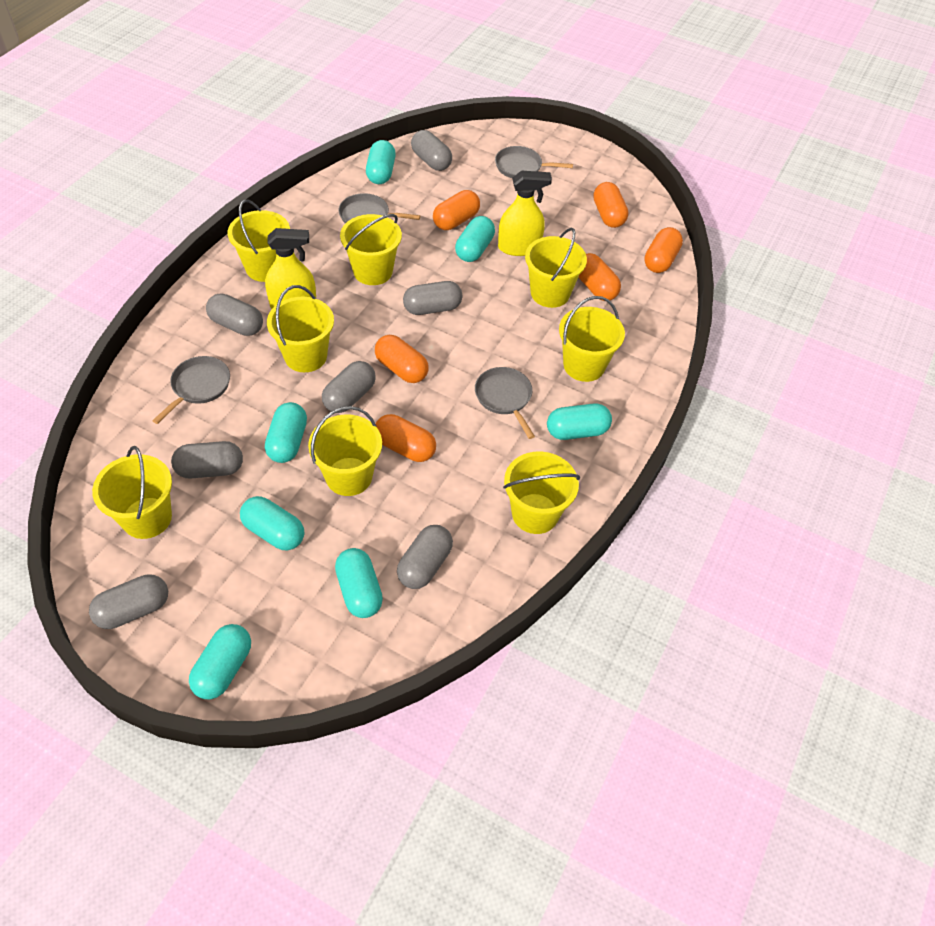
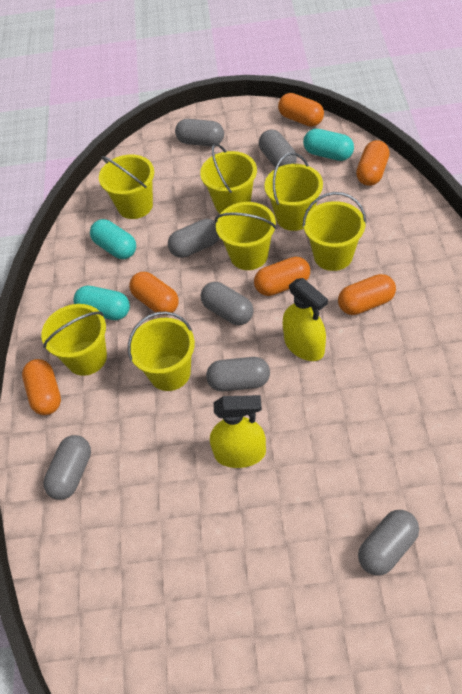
grey pan: [152,356,230,424] [339,193,420,223] [475,367,535,439] [495,146,573,178] = 4 -> none = 0
turquoise capsule: [189,624,251,699] [240,496,304,551] [265,402,307,463] [335,548,383,618] [366,140,396,184] [455,216,495,262] [547,403,612,440] = 7 -> [73,286,130,320] [90,219,136,259] [303,129,354,161] = 3
yellow bucket: [92,446,172,539] [228,199,290,282] [267,285,334,372] [308,406,382,496] [340,214,402,285] [503,451,580,534] [525,228,587,308] [559,296,625,382] = 8 -> [41,304,107,376] [99,154,154,219] [128,311,195,391] [200,143,257,213] [215,202,277,270] [264,153,323,231] [302,192,366,271] = 7

